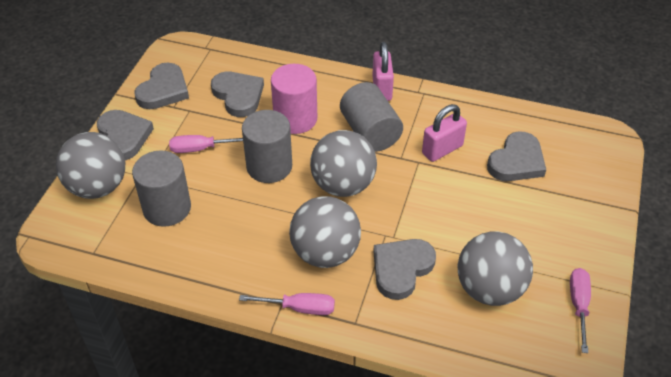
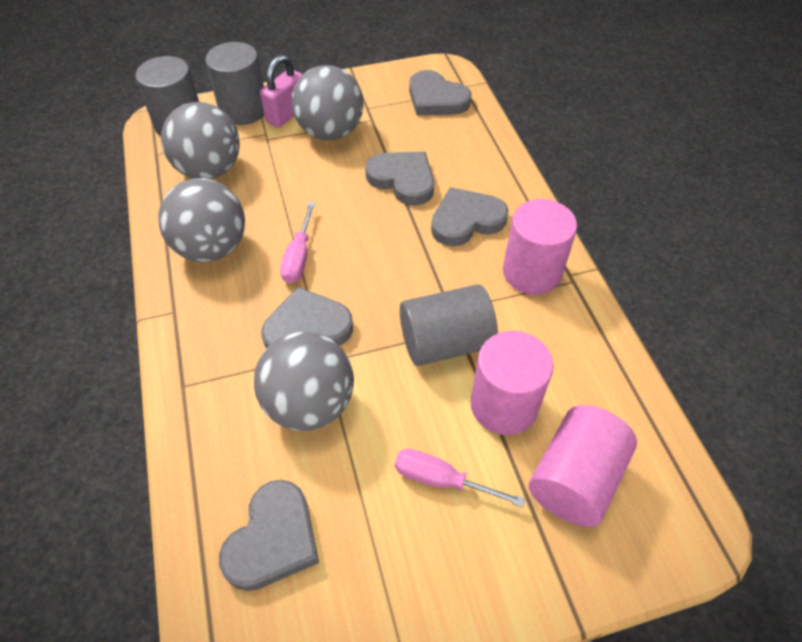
pink cylinder: [271,64,317,134] = 1 -> [470,331,554,435] [503,199,577,295] [529,405,637,527] = 3
pink padlock: [372,42,394,101] [422,104,467,162] = 2 -> [260,55,302,128] = 1
pink screwdriver: [169,135,243,153] [239,293,335,315] [570,268,591,353] = 3 -> [280,202,315,283] [395,449,525,507] = 2

